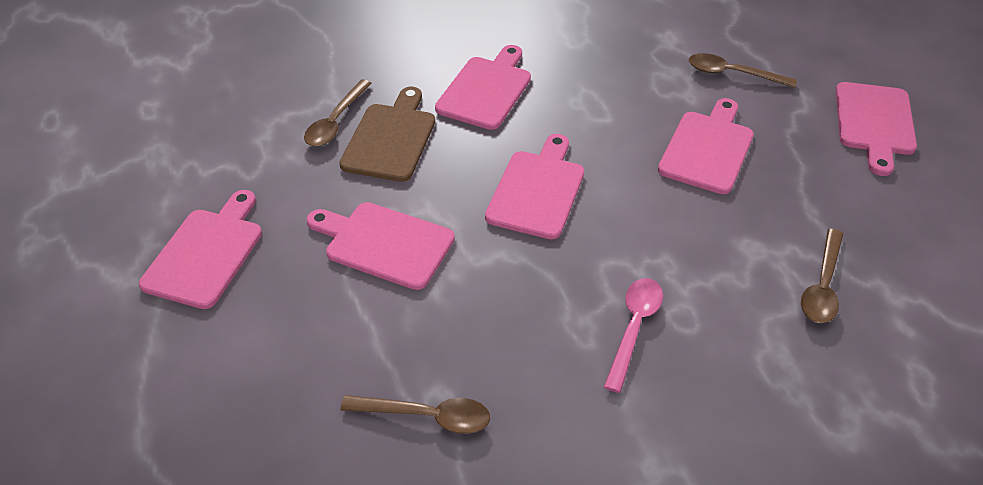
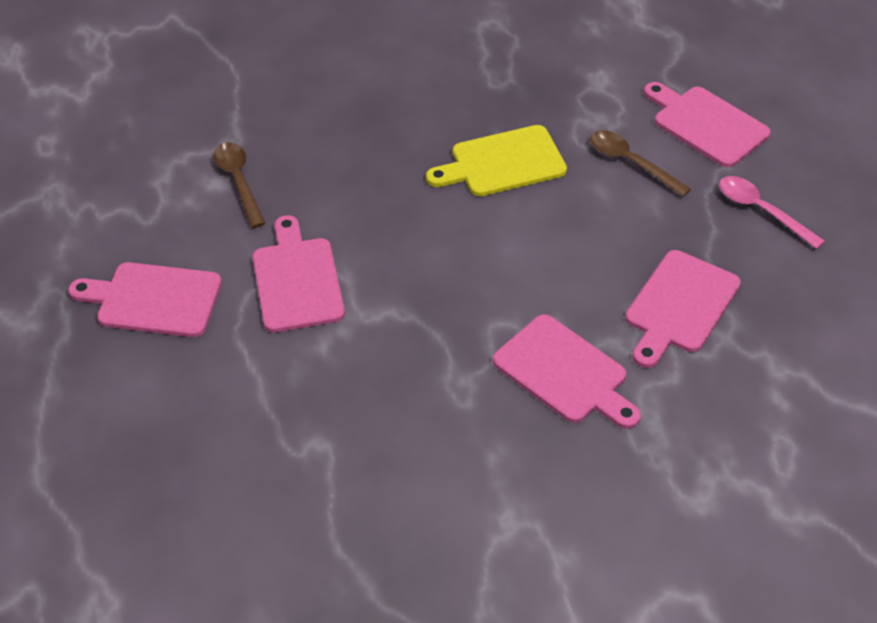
brown cutting board: [339,87,435,182] = 1 -> none = 0
brown spoon: [304,79,372,146] [341,395,490,434] [689,53,797,88] [801,229,843,323] = 4 -> [214,142,265,228] [590,130,691,197] = 2
pink cutting board: [139,190,262,309] [307,202,455,290] [435,45,531,130] [485,134,584,239] [658,98,754,194] [836,82,917,176] = 6 -> [68,262,222,337] [253,215,345,333] [493,314,641,429] [625,250,741,368] [644,82,771,167] = 5
yellow cutting board: none = 0 -> [426,125,567,196] = 1

